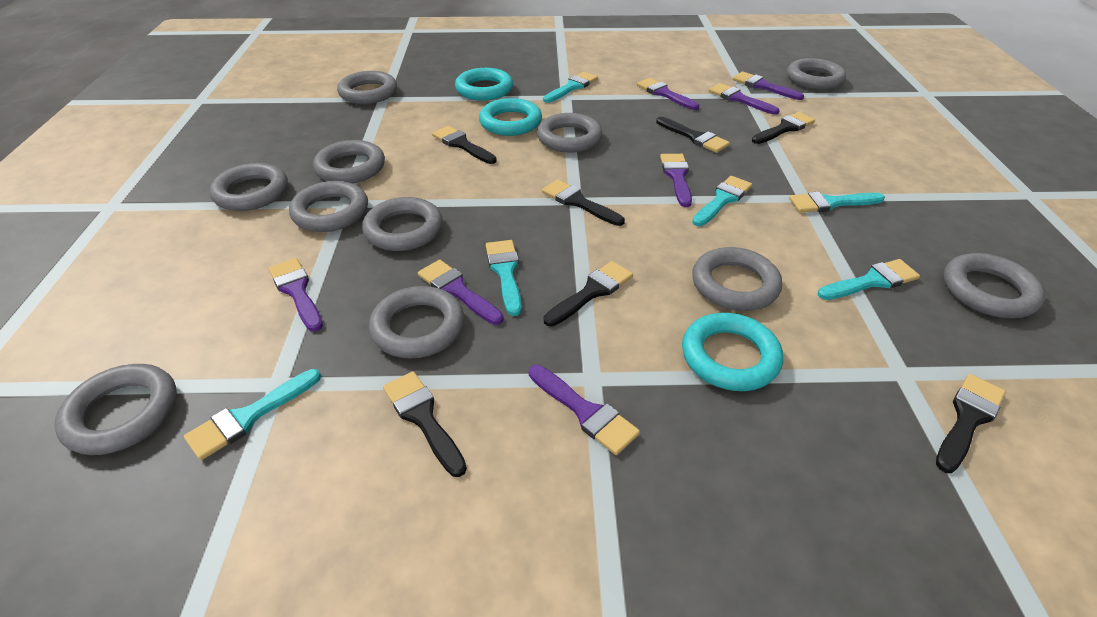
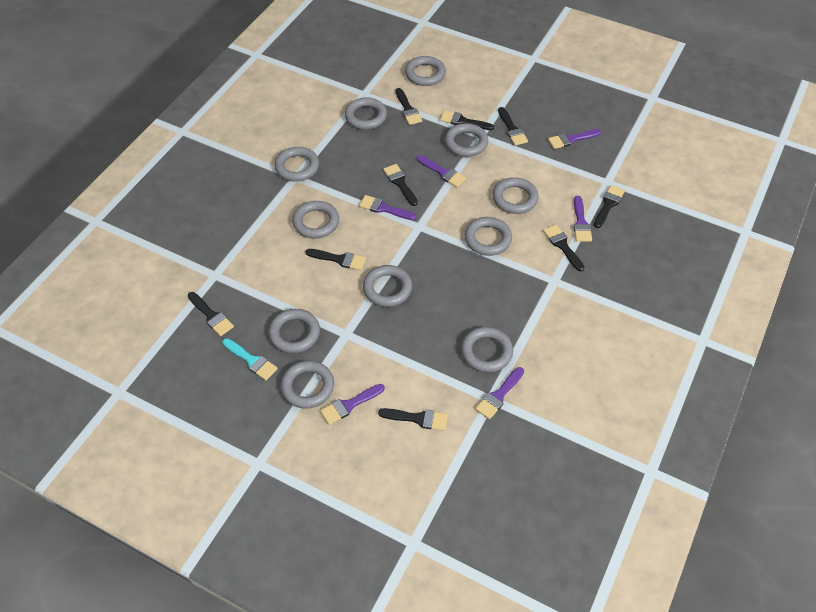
black brush: [383,371,467,477] [432,126,497,164] [542,180,625,226] [544,261,633,326] [656,117,730,153] [752,112,815,144] [936,374,1006,473] = 7 -> [188,292,234,336] [305,249,366,270] [378,408,448,431] [383,164,418,206] [396,88,422,125] [440,110,494,130] [498,107,528,146] [543,225,584,271] [594,185,625,228] = 9
purple brush: [269,258,323,332] [418,260,504,325] [529,365,640,455] [636,78,699,110] [660,154,692,207] [708,83,780,115] [732,72,804,100] = 7 -> [320,384,385,425] [359,195,416,220] [417,155,466,187] [475,367,524,419] [548,129,601,149] [574,196,592,242] = 6
turquoise brush: [184,369,321,460] [486,240,522,316] [543,72,598,103] [692,176,752,226] [789,192,885,213] [818,259,920,300] = 6 -> [222,338,278,380] = 1
turquoise ring: [455,68,513,101] [479,98,542,136] [682,313,783,391] = 3 -> none = 0

